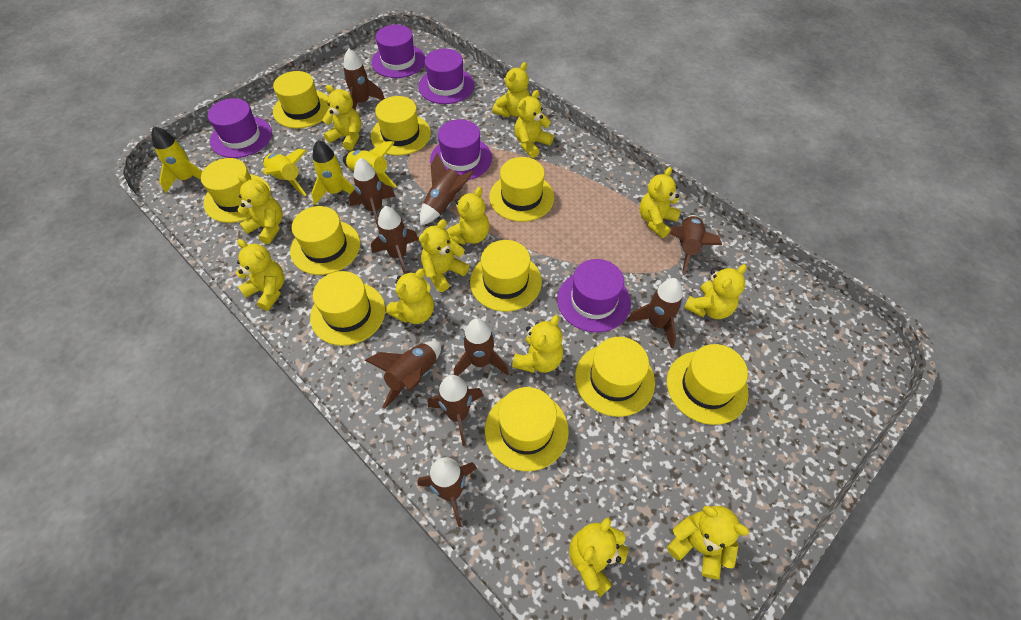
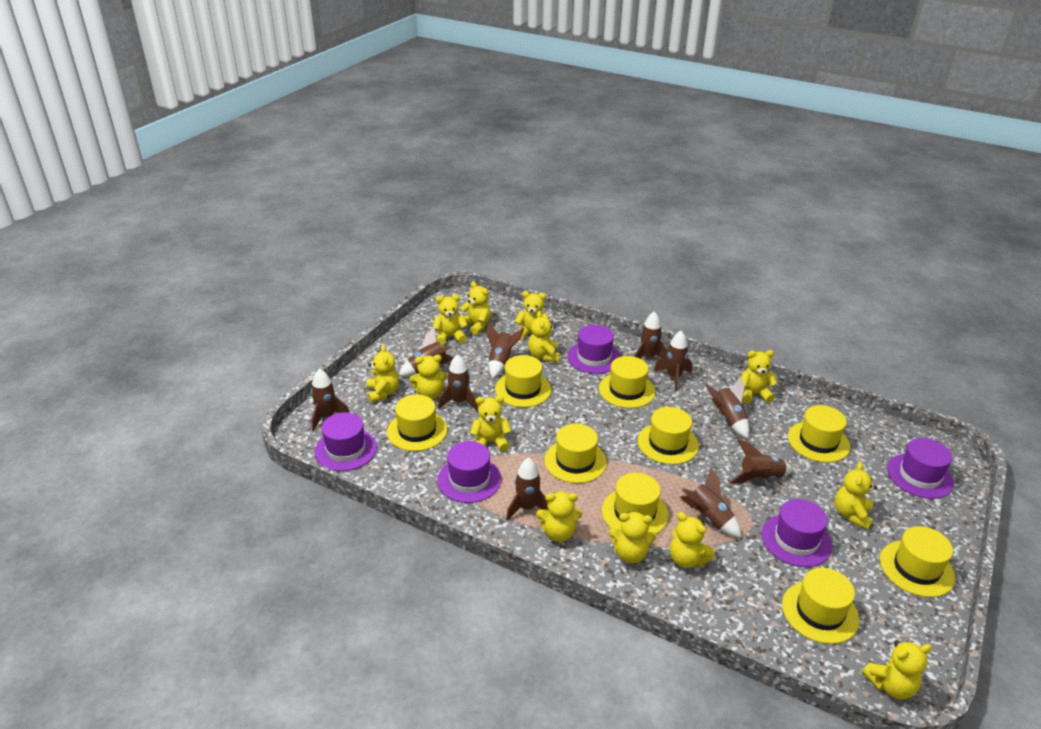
yellow hat: [201,158,271,223] [273,71,329,129] [290,206,360,275] [310,271,385,346] [371,96,431,156] [470,240,542,312] [485,387,569,471] [489,157,554,222] [575,337,655,417] [667,344,749,425] = 10 -> [387,394,447,451] [495,355,551,407] [544,424,607,483] [599,356,655,408] [602,473,669,534] [638,407,699,465] [782,568,859,644] [788,405,850,463] [880,526,955,597] = 9
yellow rocket: [151,126,203,193] [263,149,306,196] [311,140,355,205] [343,141,397,188] = 4 -> none = 0

